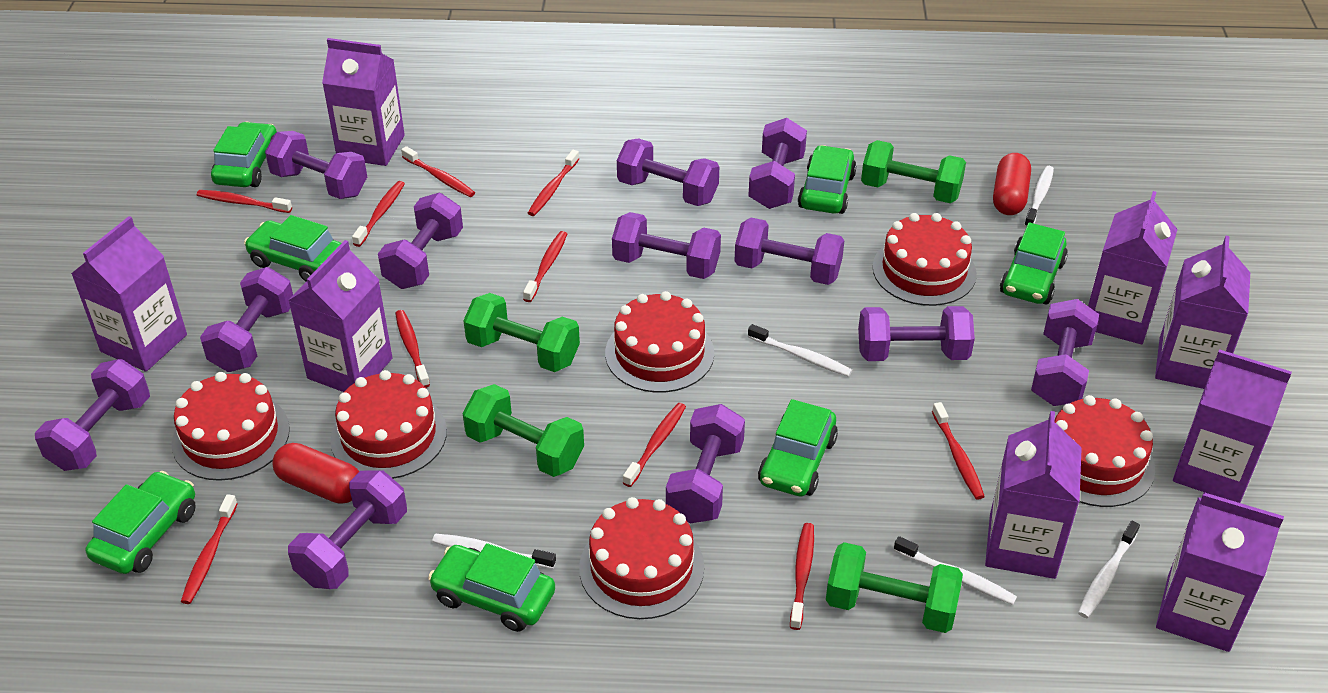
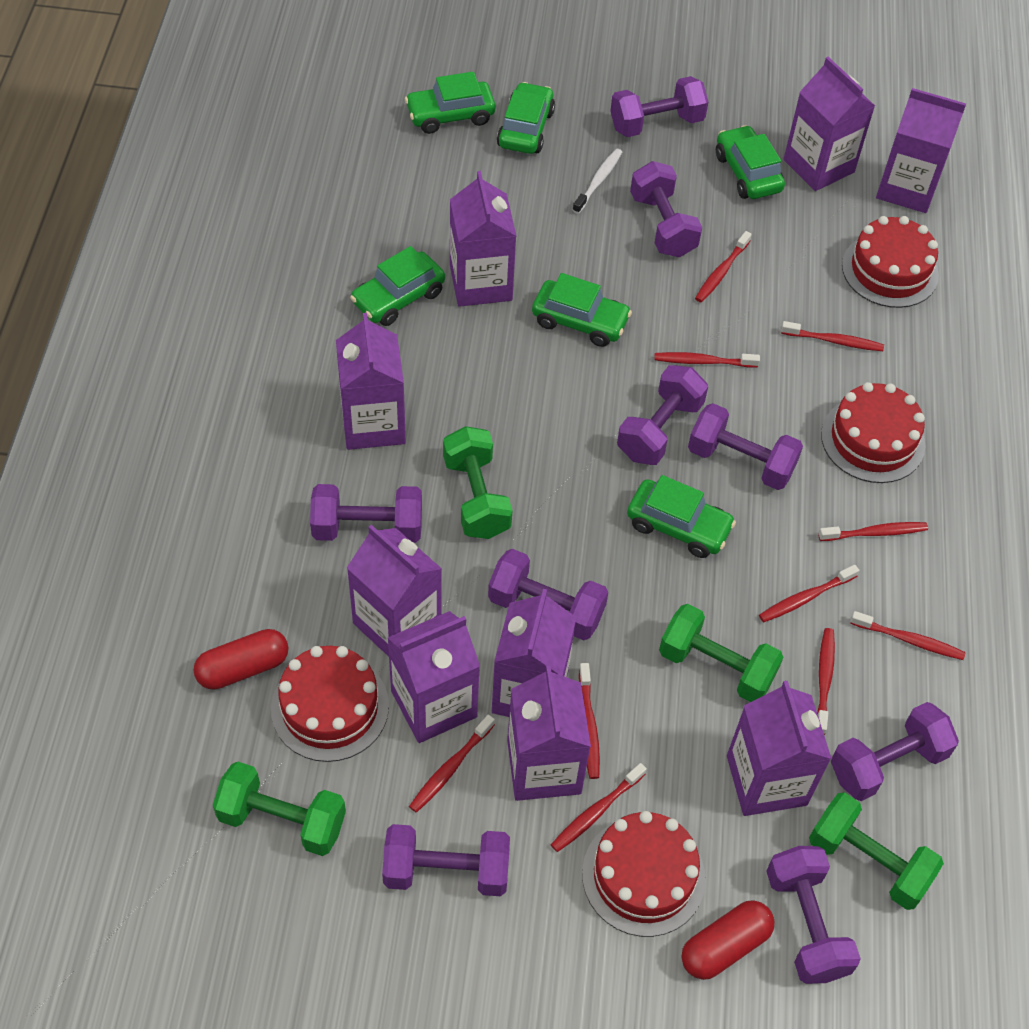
green car: [85,471,196,574] [211,122,277,187] [244,215,342,281] [428,543,555,632] [758,399,838,497] [798,145,856,214] [1000,223,1068,304] = 7 -> [350,246,445,326] [405,72,496,134] [497,82,555,154] [532,273,632,347] [627,475,736,558] [716,125,785,199] = 6
purple carton: [71,216,187,372] [288,240,392,392] [322,38,405,166] [985,411,1082,579] [1088,191,1178,344] [1155,236,1250,389] [1156,492,1284,652] [1173,349,1292,503] = 8 -> [336,313,406,450] [347,525,442,657] [388,611,480,743] [450,171,516,307] [492,589,576,717] [507,666,591,801] [727,681,832,816] [784,57,875,191] [876,88,966,213] = 9
purple dumbbell: [35,359,150,471] [200,267,293,372] [265,131,367,199] [288,470,407,589] [378,193,463,289] [612,212,721,279] [617,138,719,206] [666,404,745,523] [734,218,844,285] [748,118,807,209] [858,306,975,361] [1031,299,1099,406] = 12 -> [310,484,422,543] [382,824,510,896] [488,549,608,640] [610,76,709,137] [617,365,708,465] [630,161,702,257] [688,403,803,490] [766,846,861,984] [831,702,959,801] = 9
red cake: [171,372,290,481] [330,370,447,479] [579,497,704,619] [605,291,714,393] [873,213,977,306] [1054,395,1155,507] = 6 -> [271,646,389,762] [582,811,706,937] [821,382,925,483] [842,216,939,308] = 4
white toothbrush: [432,534,556,569] [748,324,852,377] [894,536,1017,605] [1024,166,1054,227] [1078,521,1140,618] = 5 -> [573,149,622,214] = 1

